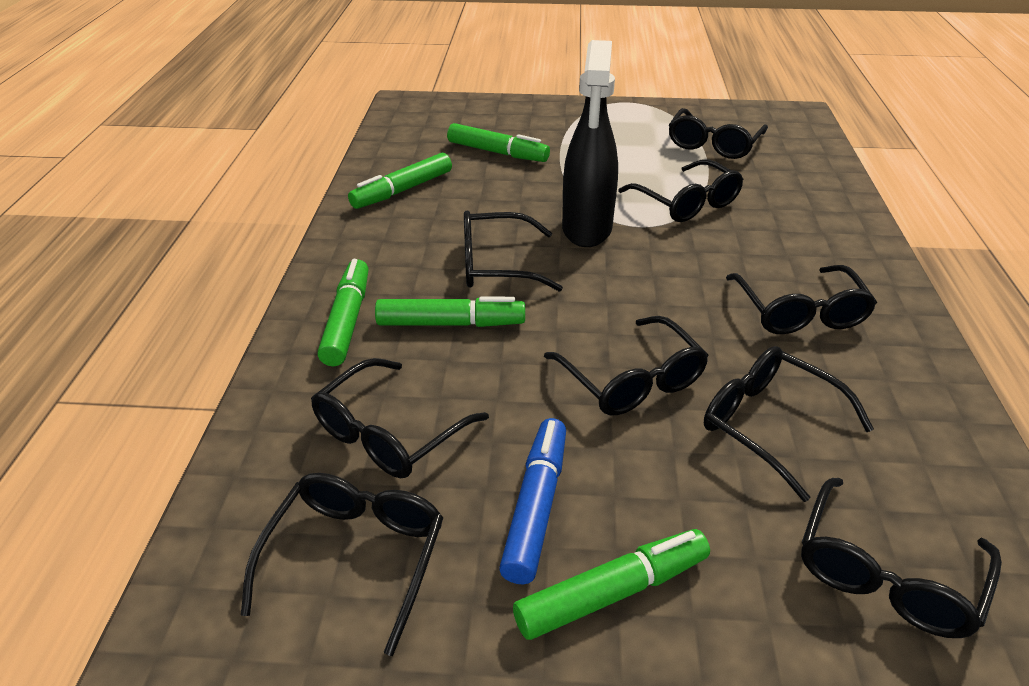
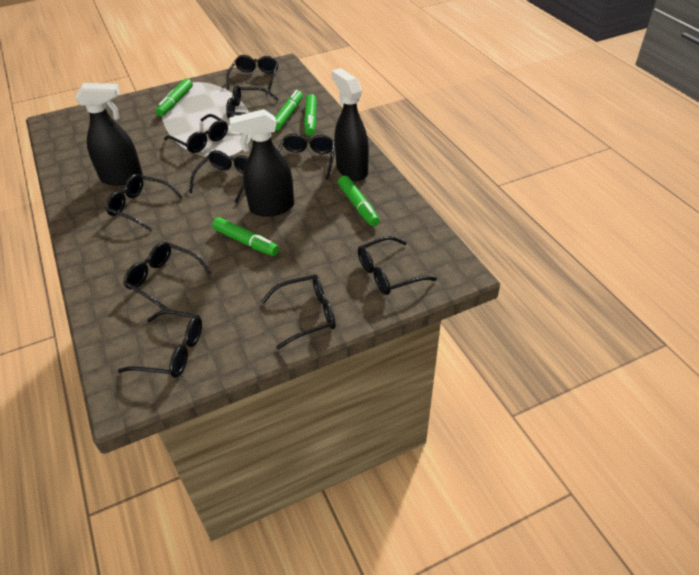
black glasses: [241,473,444,656] [311,358,489,478] [464,211,563,292] [544,316,709,415] [618,159,743,222] [669,108,768,159] [704,346,874,502] [726,265,877,334] [801,478,1002,638] = 9 -> [106,174,183,231] [118,310,202,378] [123,242,212,310] [164,114,228,153] [189,150,248,203] [226,55,279,91] [226,85,279,120] [261,274,336,349] [278,134,335,180] [358,236,437,295] = 10
black spray bottle: [562,40,618,247] = 1 -> [75,83,143,186] [229,109,294,217] [331,68,369,181] = 3
blue marker: [499,418,566,584] = 1 -> none = 0

